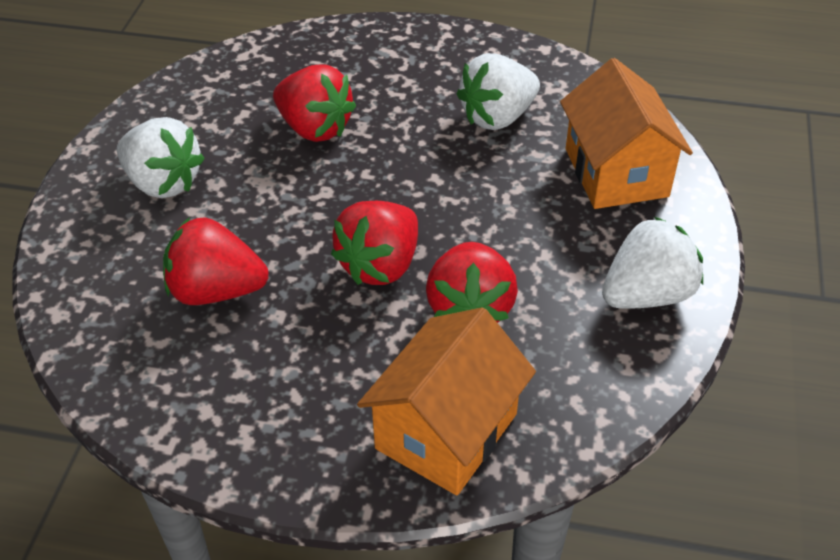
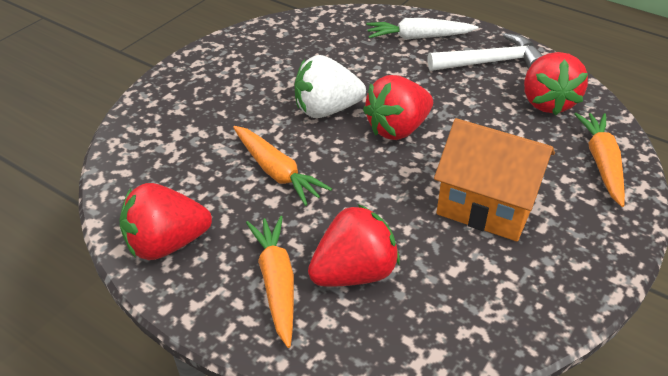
orange carrot: none = 0 -> [233,126,332,206] [246,216,294,348] [574,113,625,207] = 3
orange house: [357,308,536,495] [560,58,693,209] = 2 -> [434,118,555,241] = 1
white carrot: none = 0 -> [366,18,478,40] = 1
white hammer: none = 0 -> [428,33,543,71] = 1
white strawberry: [117,117,205,198] [457,53,540,130] [602,217,703,309] = 3 -> [295,55,366,118] = 1

